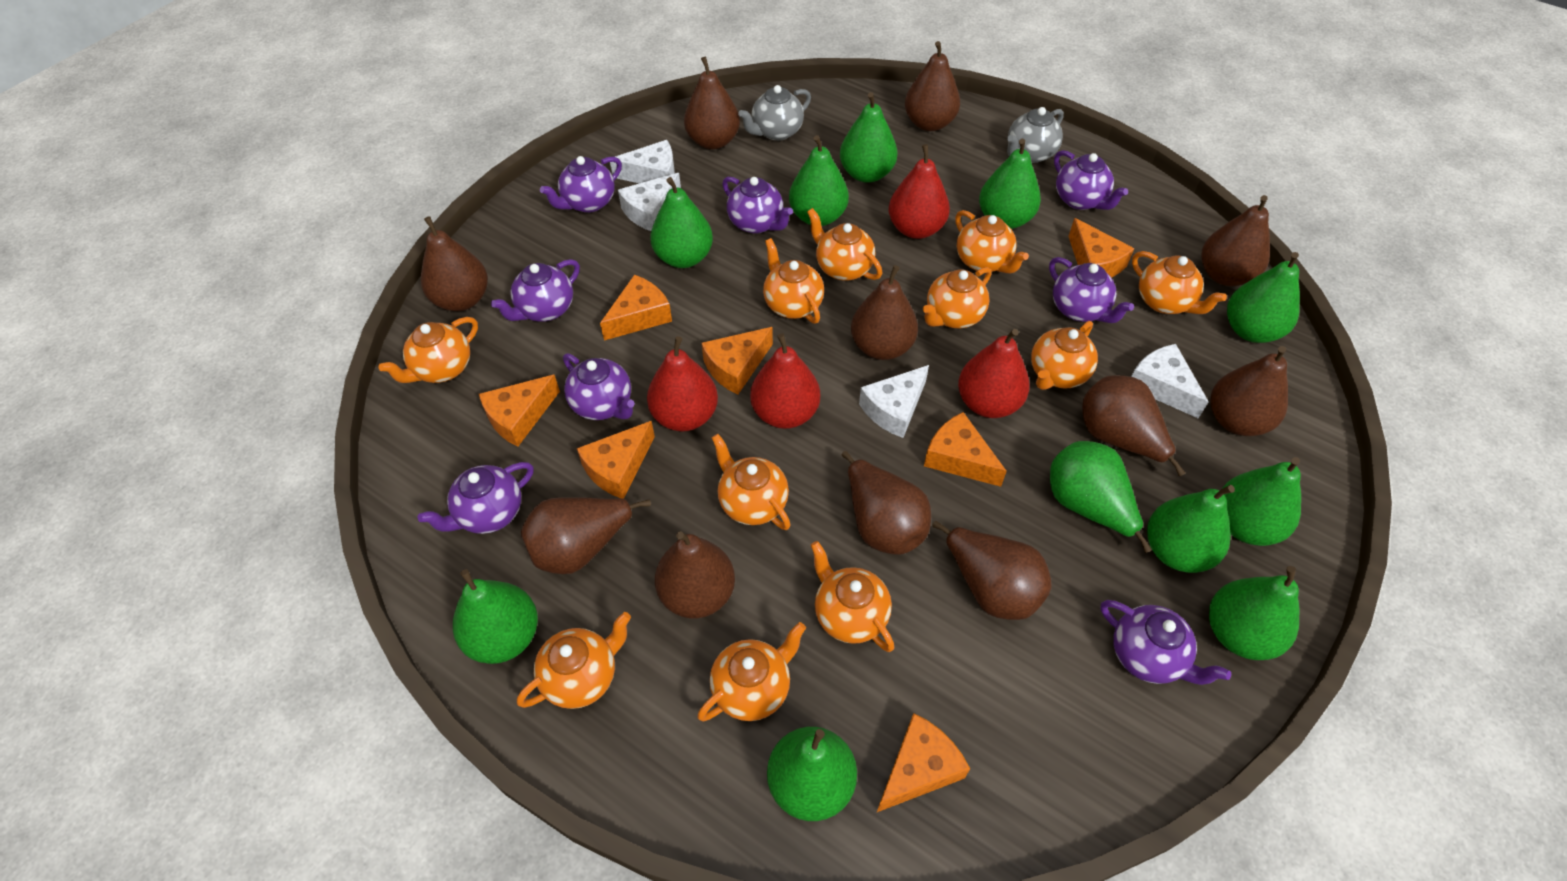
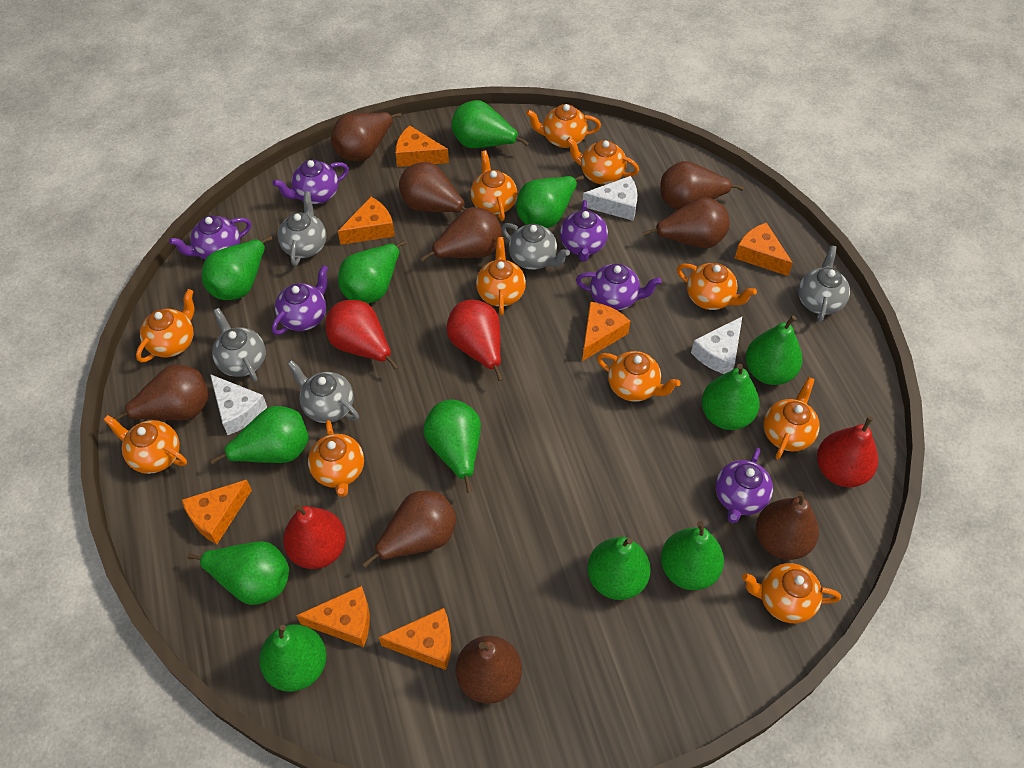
brown pear: [421,216,488,311] [521,498,651,574] [655,531,735,618] [684,57,740,149] [842,451,931,554] [851,265,918,360] [905,41,960,131] [932,521,1052,620] [1082,375,1185,476] [1201,195,1270,286] [1211,346,1288,436] = 11 -> [114,365,209,421] [331,112,402,161] [362,491,456,568] [399,162,466,213] [420,207,502,262] [456,636,522,704] [642,197,729,248] [660,161,744,210] [756,491,819,560] = 9
green pear: [453,569,538,664] [650,177,713,268] [767,727,857,821] [789,135,849,226] [840,92,898,183] [979,139,1041,229] [1050,441,1152,553] [1147,485,1235,573] [1209,566,1299,660] [1222,457,1301,546] [1227,252,1300,343] = 11 -> [187,541,289,605] [202,236,272,300] [210,406,309,465] [259,624,327,692] [338,240,406,303] [423,399,481,493] [451,100,529,148] [516,175,584,228] [587,537,651,600] [661,521,724,590] [701,364,760,430] [746,316,802,385] = 12
grey teapot: [738,85,811,141] [1007,107,1064,163] = 2 -> [212,308,266,382] [277,191,327,266] [287,360,359,423] [501,223,570,270] [798,245,850,323] = 5
purple teapot: [418,462,534,534] [491,259,580,322] [540,156,622,213] [563,353,635,420] [722,177,793,234] [1049,257,1134,323] [1054,150,1128,210] [1101,600,1232,685] = 8 -> [169,216,251,259] [272,265,328,335] [273,160,349,204] [560,200,608,262] [576,264,661,311] [715,448,773,523] = 6
white cheese: [610,140,675,183] [618,173,681,231] [859,365,929,438] [1131,344,1209,419] = 4 -> [210,374,267,435] [583,176,638,221] [691,317,742,374] = 3

